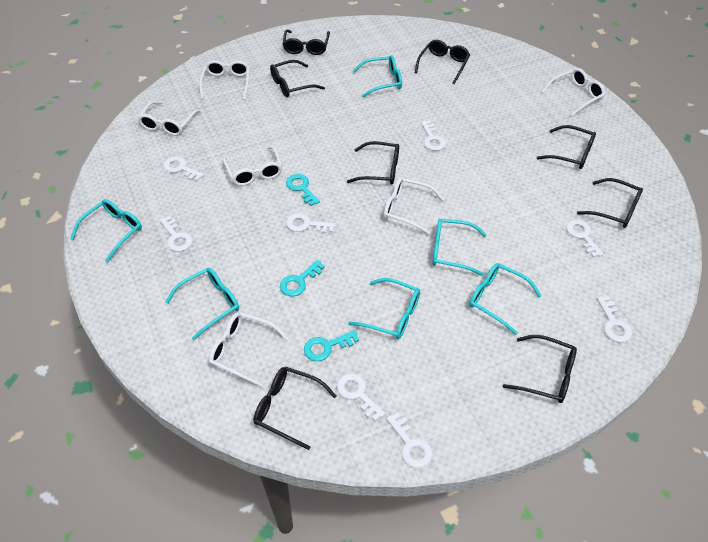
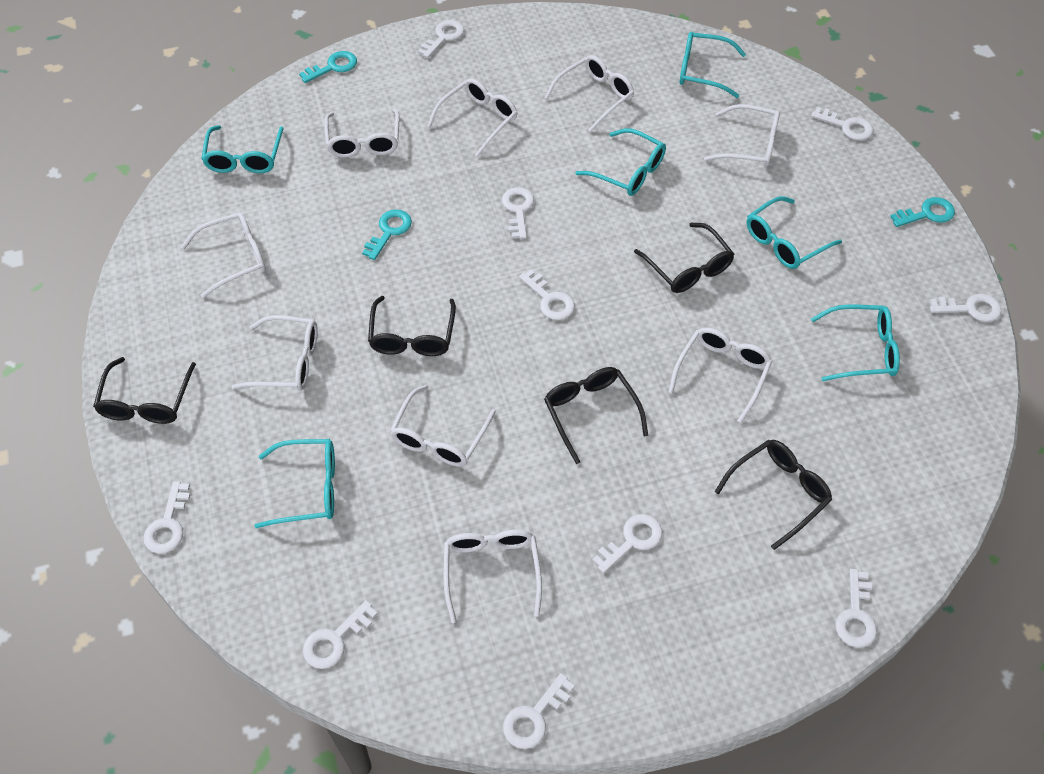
black glasses: [254,367,336,450] [270,60,325,97] [283,30,330,55] [347,141,399,185] [415,40,470,84] [503,335,577,403] [537,125,596,169] [577,178,643,228] = 8 -> [93,357,196,424] [368,296,456,356] [544,367,648,464] [634,223,734,293] [715,440,832,550] = 5
white glasses: [138,101,201,136] [199,60,250,100] [209,312,289,387] [223,146,282,186] [384,177,444,235] [542,68,605,116] = 6 -> [181,212,266,298] [232,315,318,391] [324,108,399,158] [390,385,496,467] [427,78,517,157] [444,529,542,623] [545,55,634,132] [668,327,772,423] [704,104,780,167] = 9
white key: [160,216,193,252] [163,156,204,181] [286,213,336,233] [337,373,386,421] [386,413,433,468] [421,121,446,151] [566,219,604,258] [597,296,632,342] = 8 -> [143,481,190,554] [303,600,377,669] [418,20,464,58] [502,187,534,239] [503,673,575,749] [519,269,575,320] [592,514,662,573] [811,107,873,141] [835,569,877,648] [930,294,1002,322] = 10

